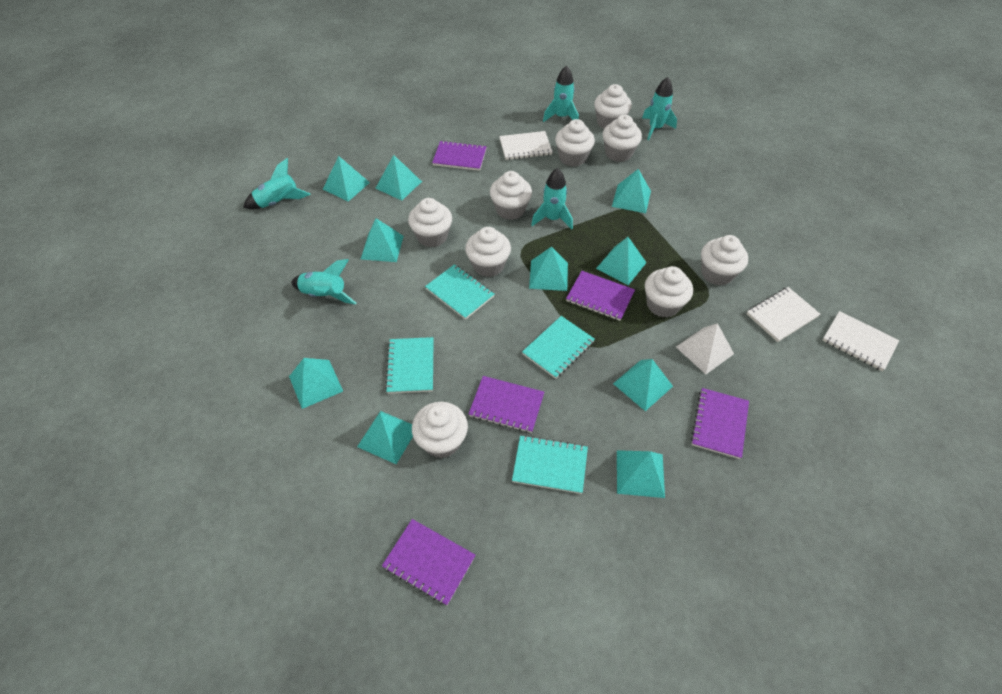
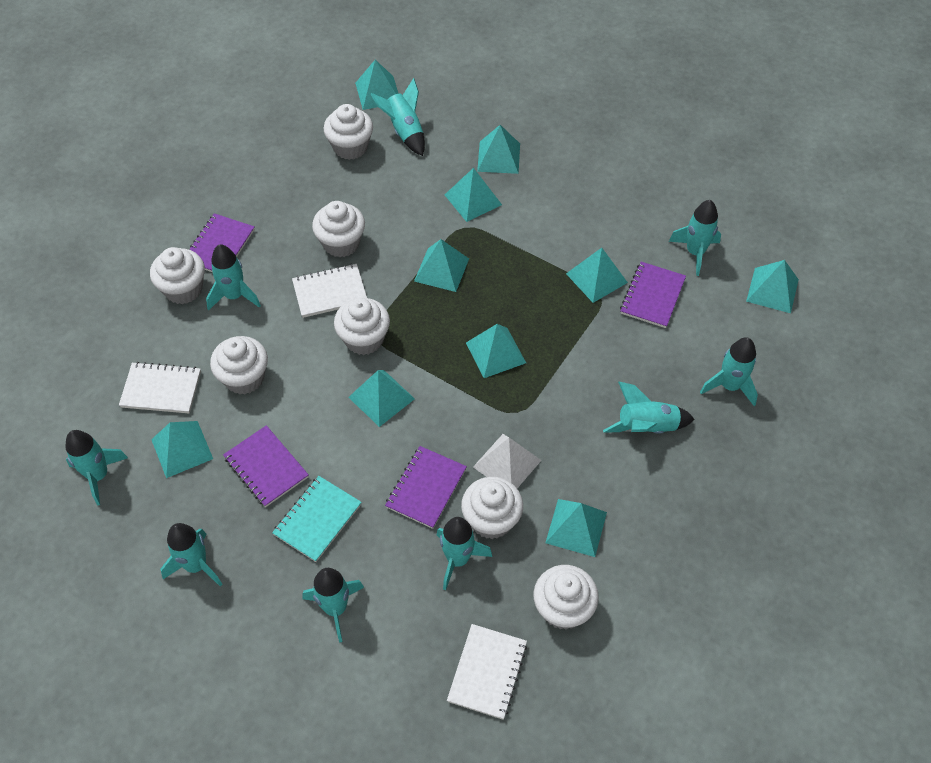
purple notebook: [382,519,476,605] [432,141,487,171] [469,376,544,433] [566,271,635,321] [691,388,749,459] = 5 -> [189,213,255,272] [223,425,309,507] [385,446,467,529] [620,262,686,328] = 4
turquoise notebook: [385,337,434,394] [425,264,494,320] [512,435,588,494] [522,316,595,379] = 4 -> [272,476,362,562] = 1
turquoise rocket: [243,158,311,209] [291,259,356,305] [531,168,573,229] [543,65,579,122] [642,77,677,140] = 5 -> [65,430,128,506] [160,523,222,587] [206,244,261,310] [303,568,364,643] [370,78,425,156] [437,517,492,590] [603,382,694,434] [669,200,721,276] [700,337,758,406] = 9
white cupcake: [408,198,452,247] [412,402,468,458] [465,227,511,277] [490,171,532,220] [555,119,595,167] [594,84,632,129] [602,115,642,162] [645,266,693,318] [701,235,748,285] = 9 -> [150,247,205,304] [210,336,268,394] [312,201,365,257] [323,104,373,160] [334,298,390,355] [461,477,523,539] [533,565,599,630] = 7

